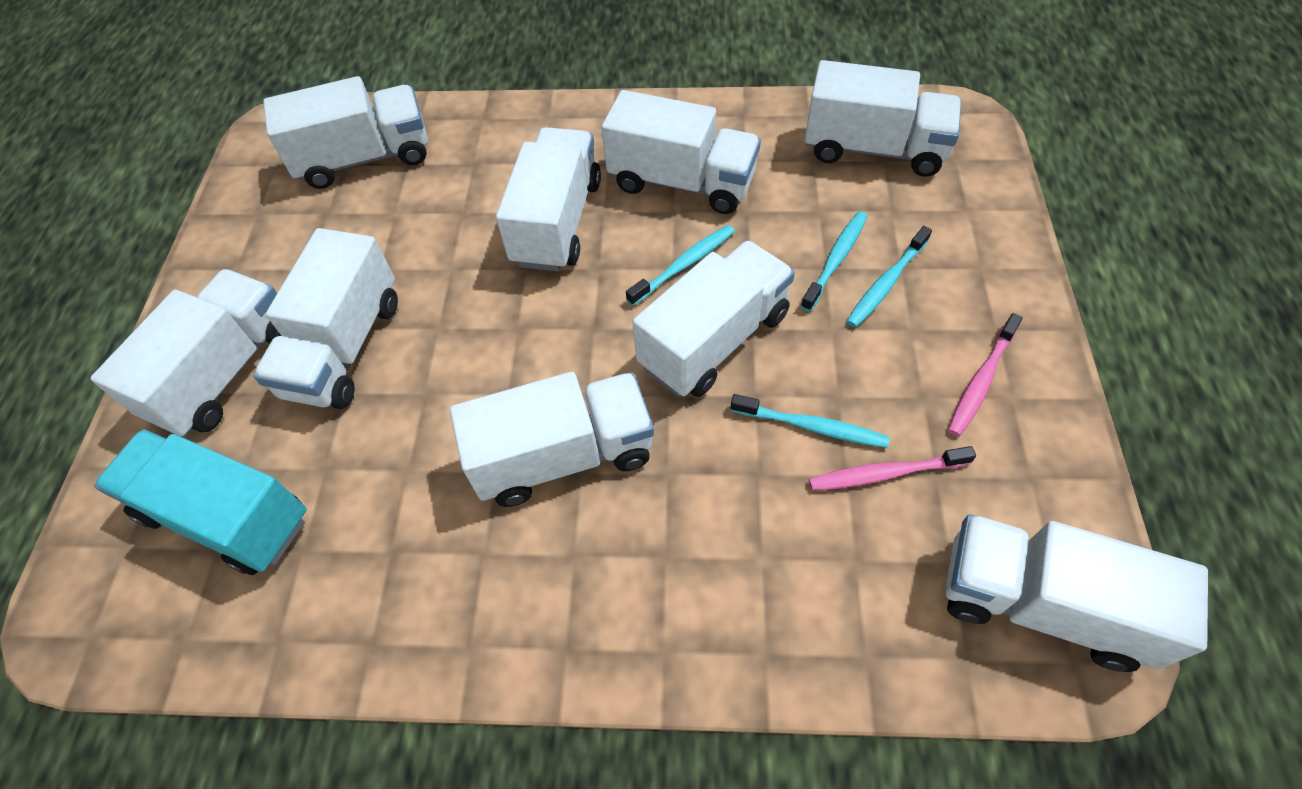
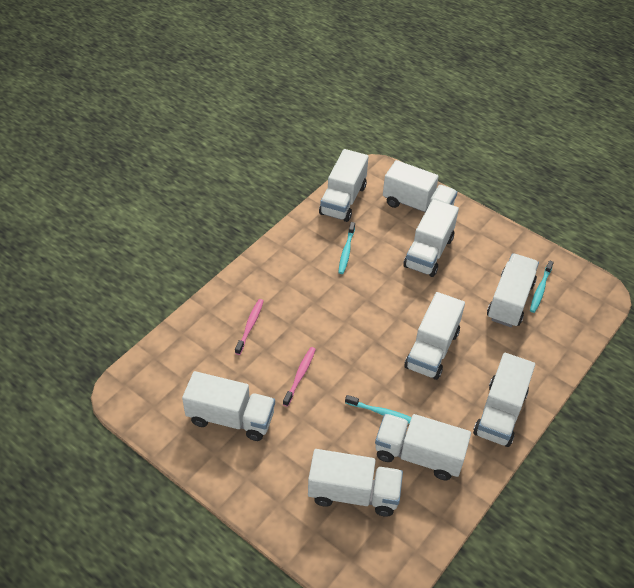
turquoise toothbrush: [626,225,735,306] [731,394,890,448] [801,211,867,312] [847,226,932,327] = 4 -> [338,222,355,274] [345,395,412,424] [530,260,554,313] = 3
turquoise truck: [94,429,307,575] = 1 -> none = 0

